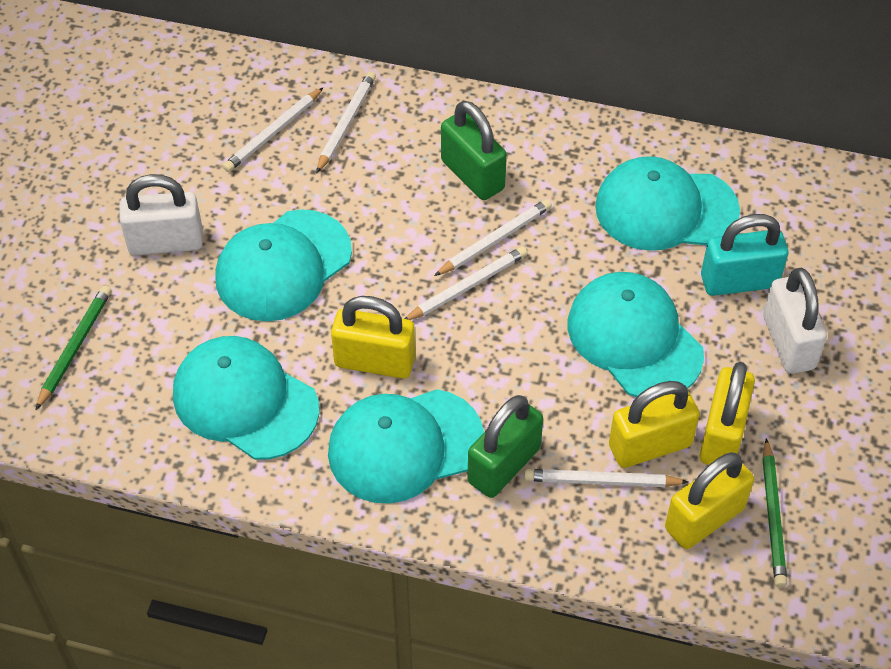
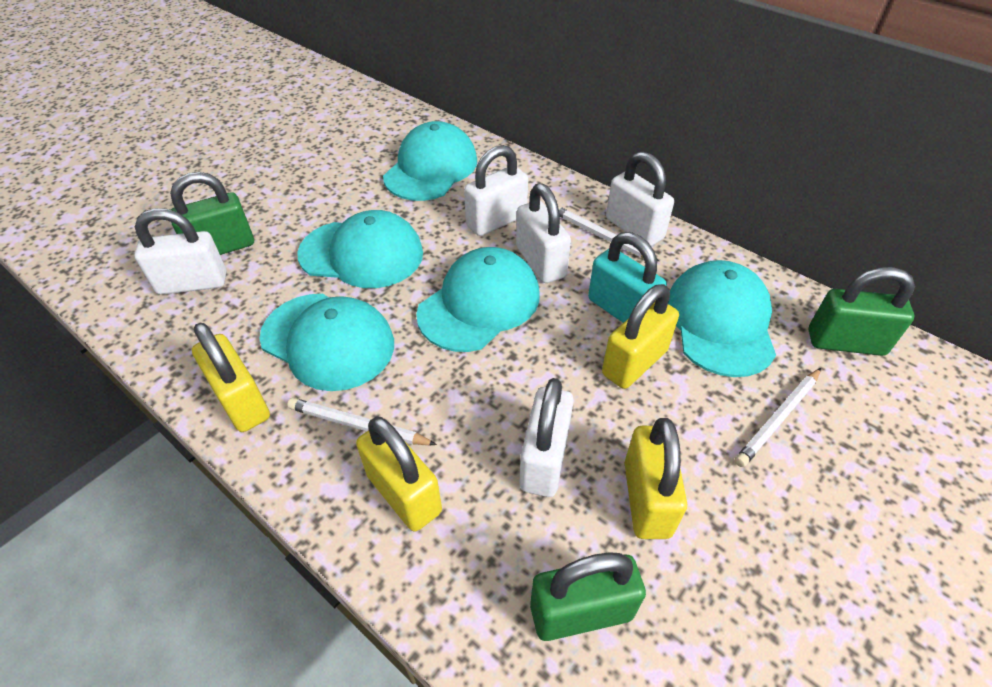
green padlock: [441,101,507,200] [467,395,543,498] = 2 -> [170,172,254,255] [530,552,646,641] [809,267,915,356] = 3
green pencil: [36,285,111,410] [763,438,787,588] = 2 -> none = 0
white padlock: [119,174,203,255] [763,267,827,374] = 2 -> [134,208,226,295] [464,145,528,236] [516,183,571,283] [519,378,574,497] [606,152,674,246] = 5
white pencil: [223,87,324,172] [316,71,376,173] [405,246,528,320] [434,199,552,276] [524,469,688,487] = 5 -> [287,398,437,445] [558,206,659,261] [735,368,821,467] = 3

